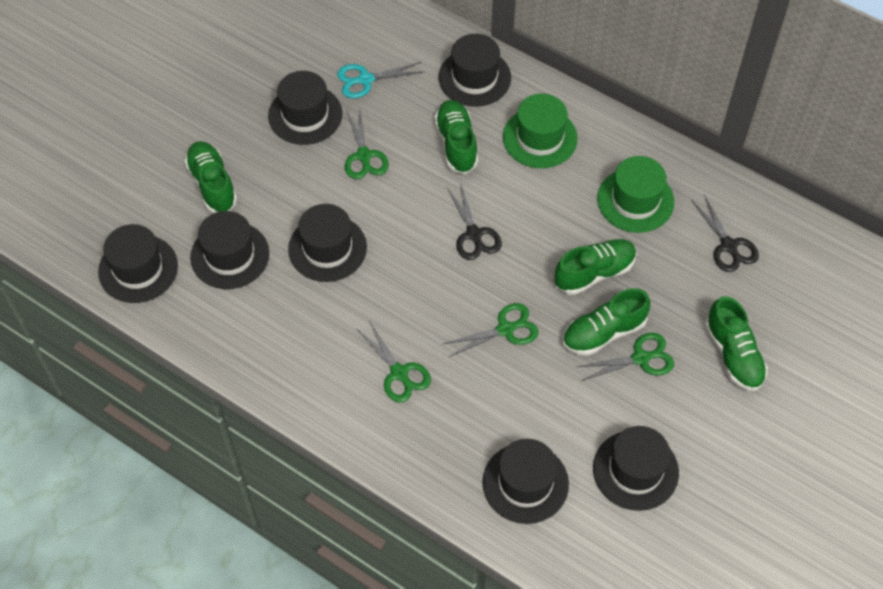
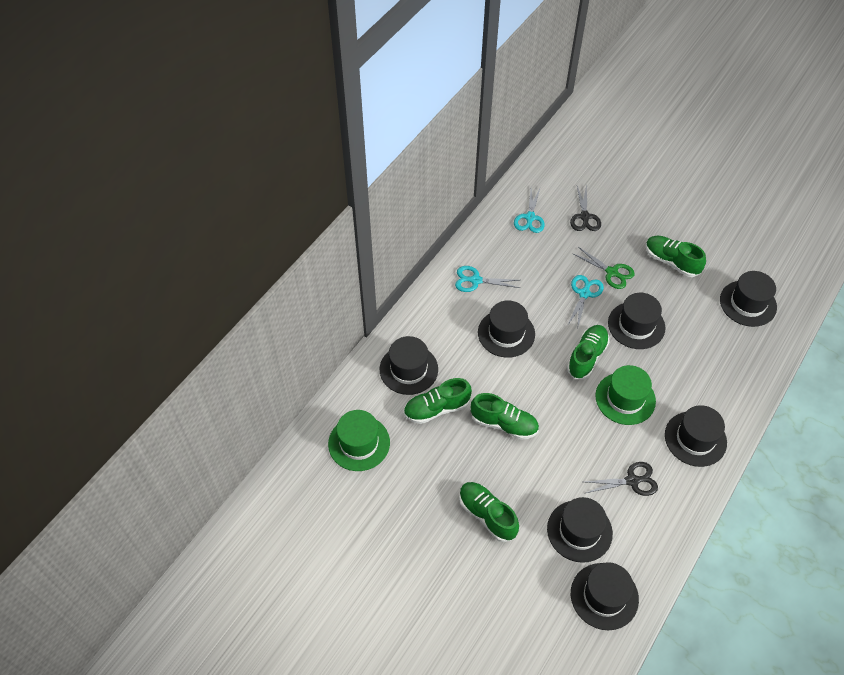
green scissors: [345,106,389,179] [356,322,431,403] [443,303,539,357] [576,333,674,381] = 4 -> [572,247,635,289] = 1
turquoise scissors: [337,62,424,98] = 1 -> [455,266,520,292] [514,186,545,233] [567,275,604,330] = 3

